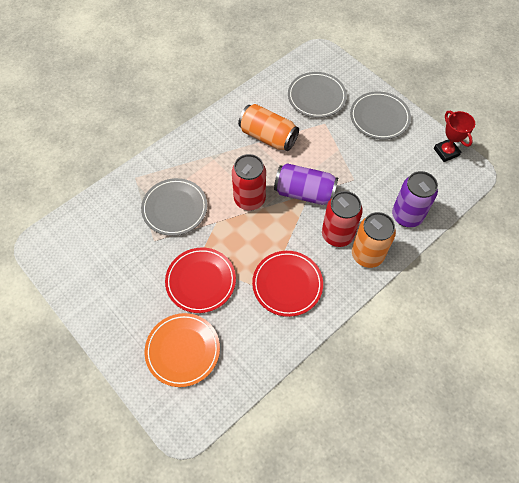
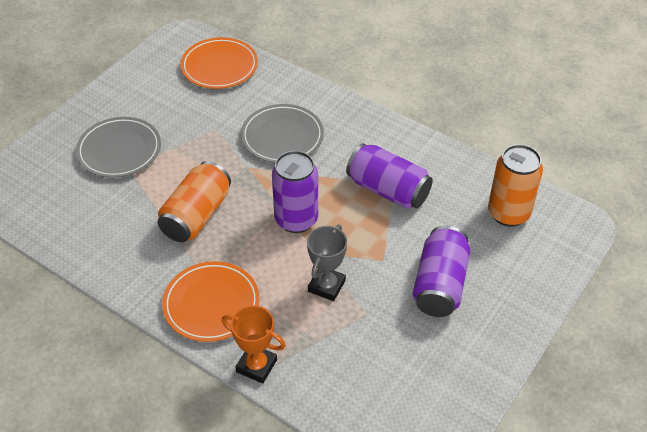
grey plate: [141,178,207,236] [288,72,347,118] [350,91,411,139] = 3 -> [76,117,161,178] [241,104,324,163] = 2
grey trophy: none = 0 -> [307,225,347,301] = 1
orange plate: [145,313,220,387] = 1 -> [162,261,259,342] [180,37,258,89] = 2
orange trophy: none = 0 -> [222,305,286,383] = 1
purple can: [274,163,338,205] [392,171,438,227] = 2 -> [272,151,318,233] [346,143,433,209] [413,226,470,317] = 3
red can: [232,154,266,211] [322,191,363,247] = 2 -> none = 0
red plate: [165,248,236,313] [252,251,323,317] = 2 -> none = 0
red trophy: [434,111,475,162] = 1 -> none = 0

